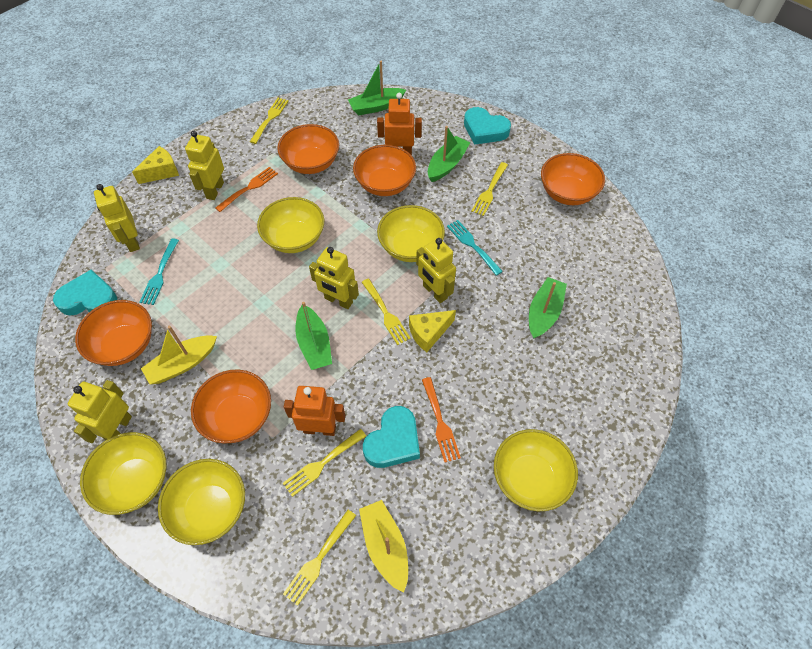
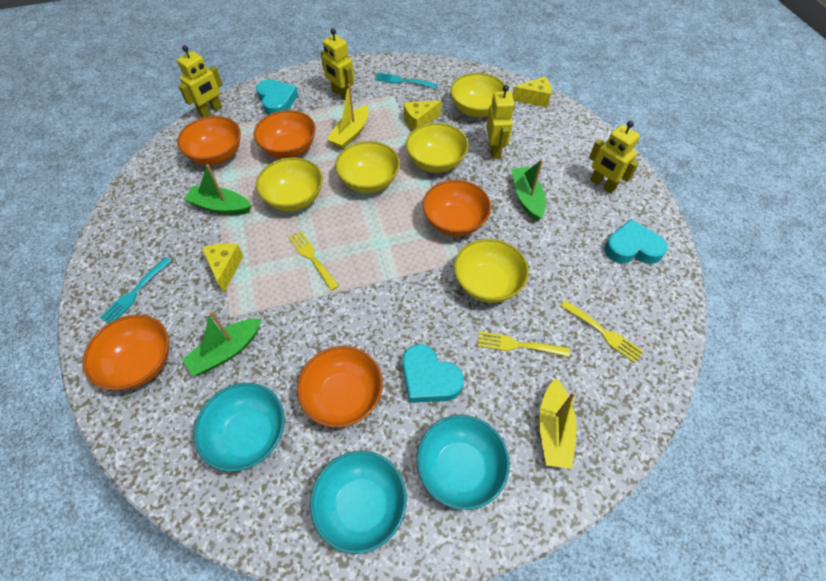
green boat: [296,302,332,370] [348,61,406,115] [428,126,470,182] [529,277,567,339] = 4 -> [182,311,261,376] [184,164,252,215] [511,159,546,221] = 3
orange fork: [215,167,278,212] [422,377,461,463] = 2 -> none = 0
orange robot: [284,386,345,436] [377,93,422,156] = 2 -> none = 0
turquoise bowl: none = 0 -> [194,383,285,472] [310,451,407,554] [417,415,510,510] = 3
yellow cheese: [132,146,179,184] [409,310,456,352] = 2 -> [202,243,243,293] [404,100,442,130] [512,76,552,107] = 3
yellow fork: [250,98,289,144] [283,429,366,497] [283,510,356,606] [362,278,411,345] [471,162,508,216] = 5 -> [288,231,339,291] [477,332,570,357] [560,300,644,363] = 3
yellow robot: [68,380,132,443] [94,184,140,252] [185,131,224,200] [309,247,359,309] [416,238,456,303] = 5 -> [177,45,223,117] [321,28,354,100] [486,85,514,159] [589,121,640,193] = 4

